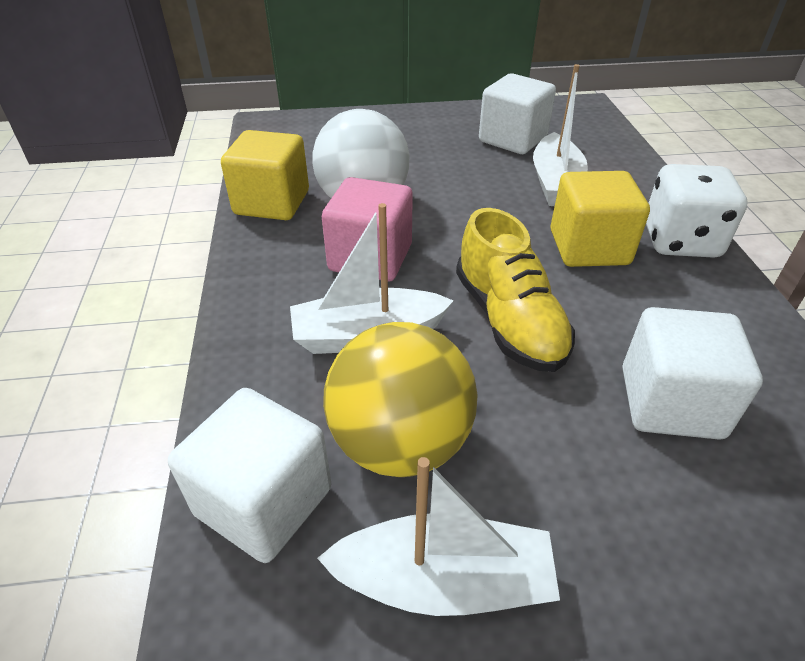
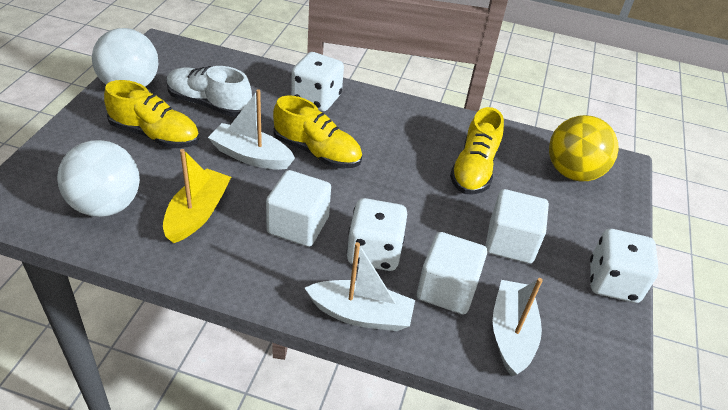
pink cube: [322,177,413,281] = 1 -> none = 0
white ball: [312,109,409,198] = 1 -> [57,140,140,217] [92,28,158,87] = 2
white dice: [646,164,748,258] = 1 -> [291,52,344,111] [346,198,407,271] [590,229,659,303] = 3
white shoe: none = 0 -> [167,66,252,117] = 1
yellow boat: none = 0 -> [163,149,231,243] = 1
yellow cube: [221,130,309,220] [551,171,650,267] = 2 -> none = 0
yellow shoe: [456,208,575,372] = 1 -> [104,80,199,148] [273,95,362,169] [450,107,504,195] = 3

